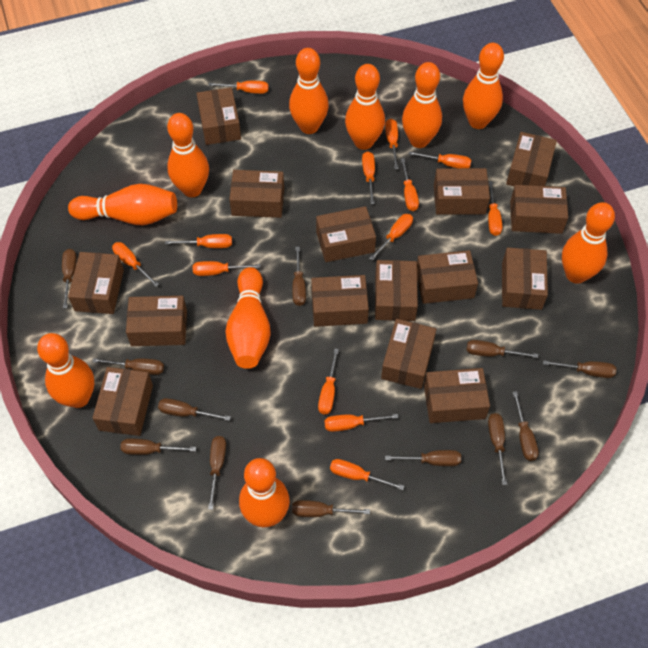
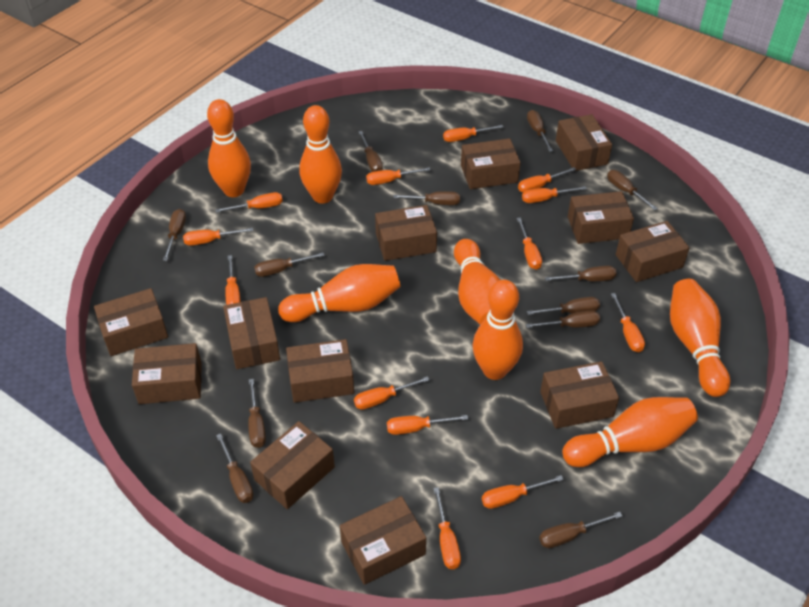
brown box: [68,252,124,314] [92,367,153,436] [126,296,187,346] [196,87,241,145] [229,170,284,218] [311,275,369,327] [316,206,376,262] [375,260,418,321] [381,319,436,389] [417,250,478,304] [424,368,490,423] [434,168,490,215] [502,247,548,310] [506,132,557,186] [510,185,568,234] = 15 -> [94,288,168,356] [132,343,202,404] [223,297,280,369] [250,421,335,509] [286,339,354,403] [340,496,426,585] [375,205,437,261] [461,138,521,189] [540,361,619,429] [556,114,612,171] [568,191,634,244] [616,221,690,282] = 12
orange bowling pin: [37,333,94,408] [68,184,177,225] [167,113,209,197] [225,267,271,369] [239,458,290,527] [289,48,329,134] [345,64,385,150] [402,62,442,148] [463,43,504,129] [562,202,615,284] = 10 -> [207,99,251,197] [278,264,401,322] [299,105,342,203] [454,239,500,325] [472,280,523,380] [562,397,698,467] [670,279,730,397] = 7

